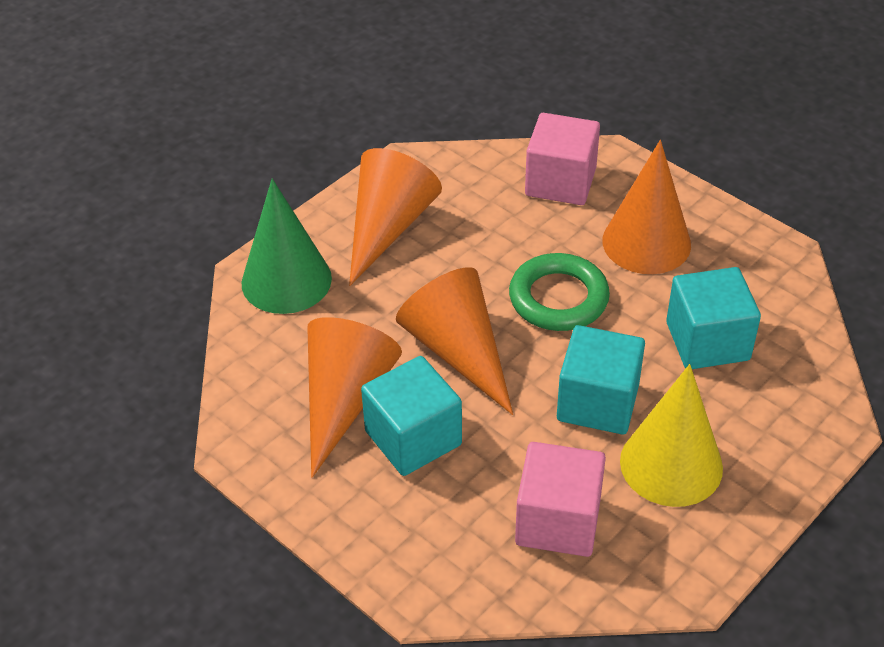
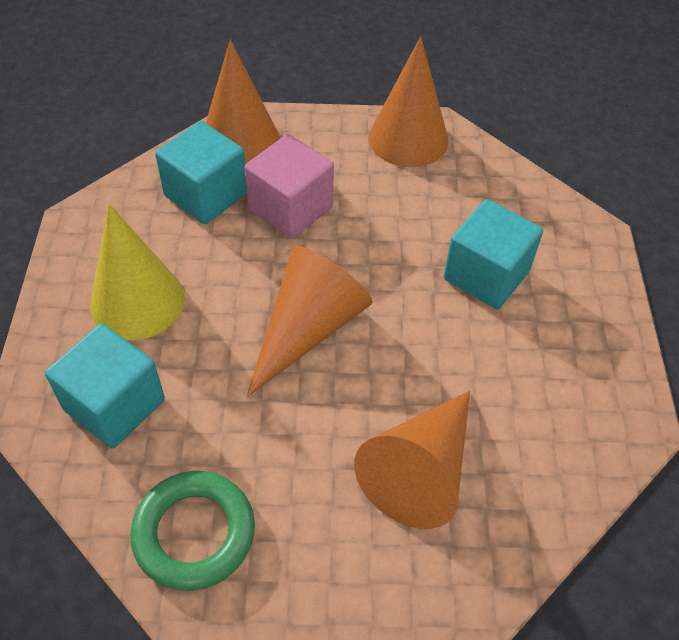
green cone: [242,179,332,314] = 1 -> none = 0
pink cube: [515,442,606,557] [525,113,600,205] = 2 -> [244,134,334,239] = 1

